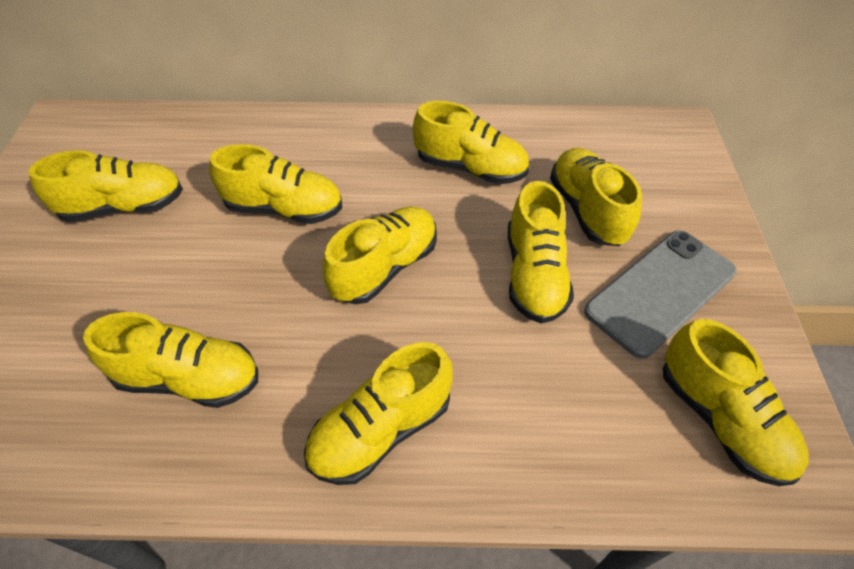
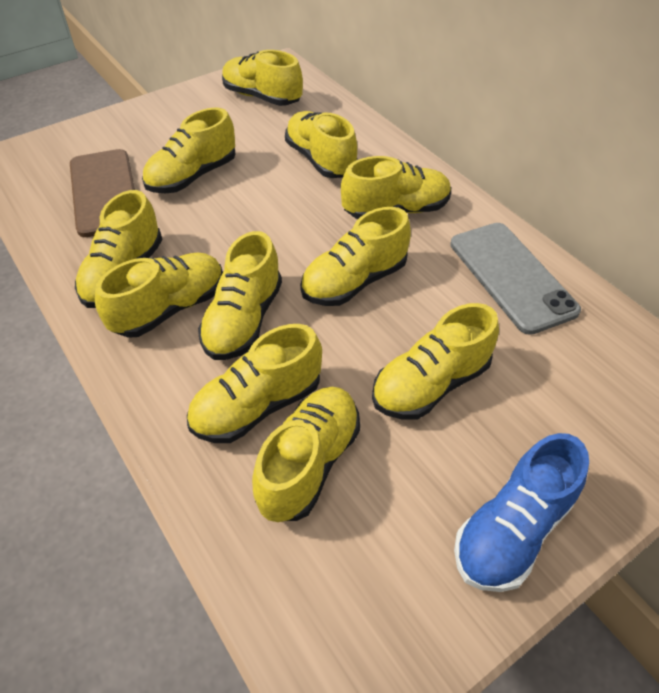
blue shoe: none = 0 -> [454,433,589,592] = 1
brown phone: none = 0 -> [70,149,135,237] = 1
yellow shoe: [28,150,183,222] [83,312,258,408] [209,144,342,224] [304,342,453,485] [322,207,437,305] [413,101,529,184] [508,181,574,324] [550,148,642,246] [662,319,809,486] = 9 -> [75,190,163,308] [95,253,223,338] [142,107,236,193] [187,324,322,443] [198,231,282,360] [222,50,303,106] [252,387,360,522] [285,111,357,178] [300,207,411,306] [341,156,451,219] [372,303,499,420] = 11

